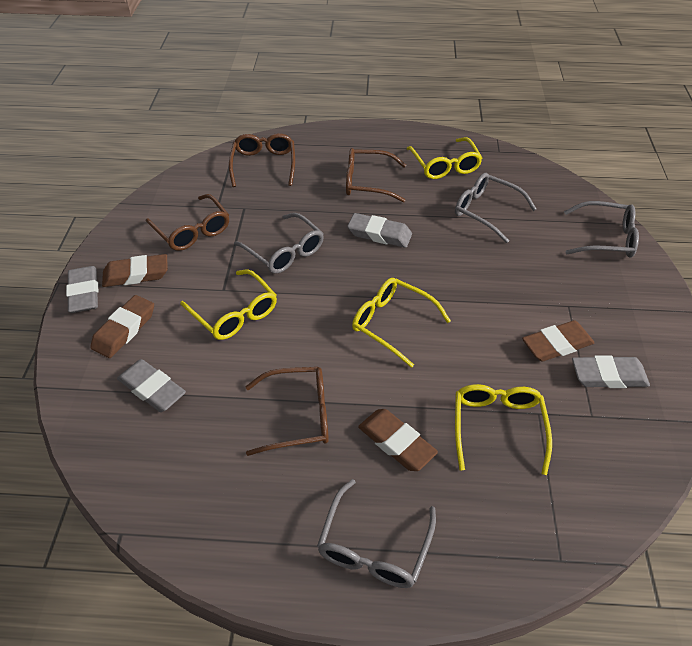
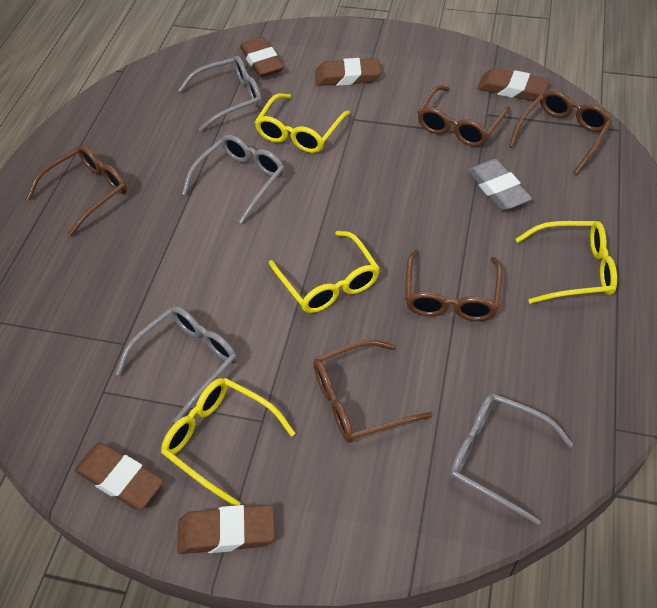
brown eraser: [90,295,154,358] [102,254,168,287] [358,409,438,471] [522,320,595,362] = 4 -> [74,443,164,510] [177,505,275,554] [240,37,284,78] [315,58,381,86] [477,68,550,101] = 5
brown glasses: [146,194,229,251] [229,133,295,187] [245,367,329,456] [346,148,406,202] = 4 -> [26,145,127,237] [313,340,432,443] [405,250,502,321] [417,85,510,147] [509,90,612,175] = 5
grey eraser: [66,266,98,313] [117,359,186,412] [347,213,412,248] [572,355,650,388] = 4 -> [468,159,532,210] = 1

